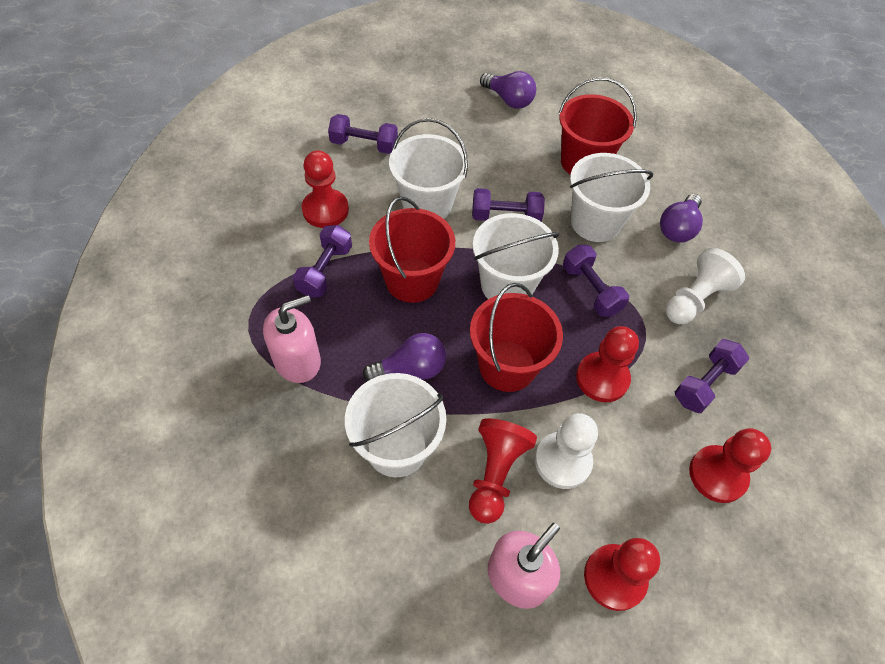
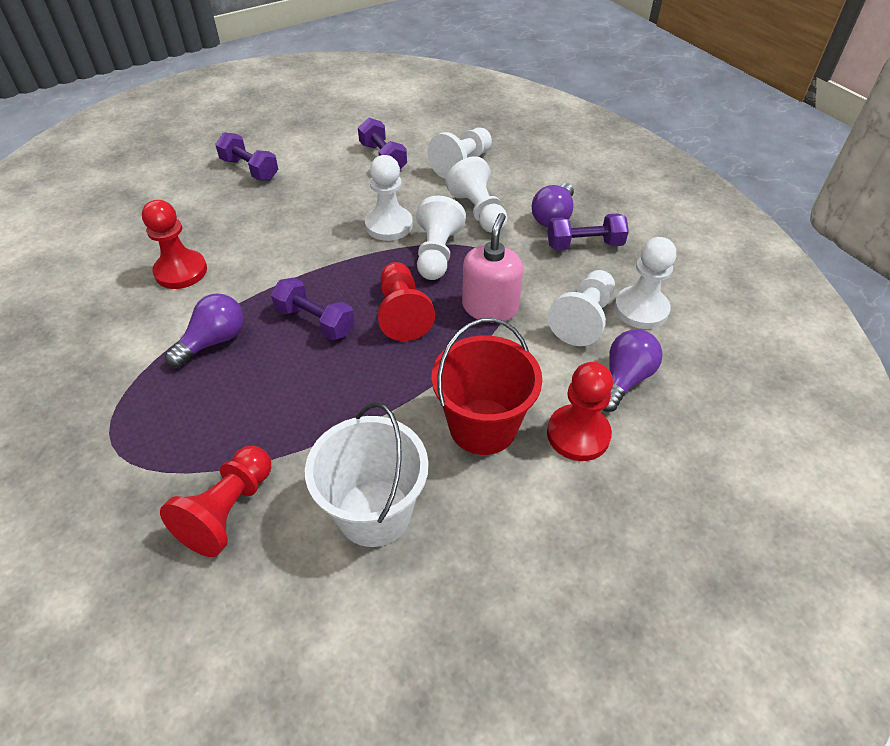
pink soap dispenser: [263,295,321,383] [488,523,560,609] = 2 -> [462,213,523,321] = 1
purple dumbbell: [293,225,352,297] [328,114,398,154] [472,188,545,222] [563,245,629,317] [675,339,749,413] = 5 -> [215,132,278,181] [271,278,355,340] [358,118,407,169] [548,213,629,250] = 4
red bucket: [369,196,455,303] [470,283,563,392] [558,77,637,175] = 3 -> [432,318,543,455] = 1
red pawn: [302,150,349,228] [469,418,537,524] [576,326,639,402] [584,538,660,611] [689,428,771,503] = 5 -> [142,200,207,289] [160,446,271,557] [377,262,435,341] [547,362,613,461] = 4
white bucket: [345,373,446,477] [389,118,468,219] [473,213,559,299] [570,153,653,242] = 4 -> [305,402,428,547] = 1
white pawn: [535,413,598,489] [666,248,745,324] = 2 -> [365,155,413,241] [416,196,466,280] [427,128,492,179] [445,156,507,233] [548,270,615,346] [614,237,676,329] = 6

